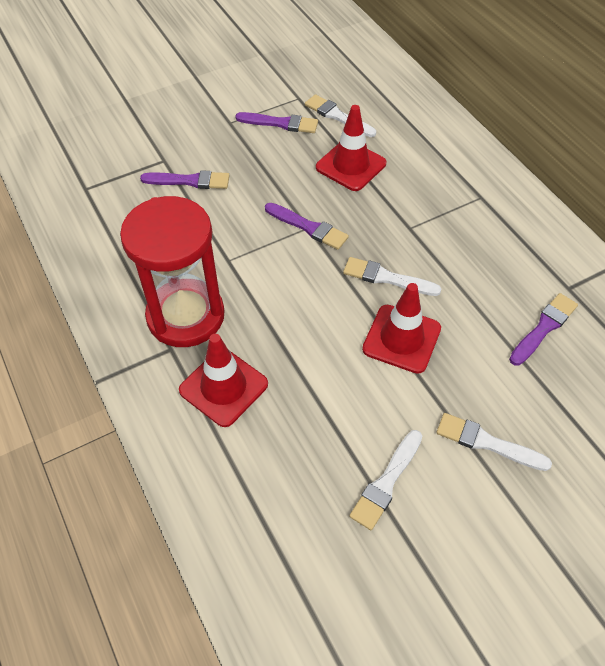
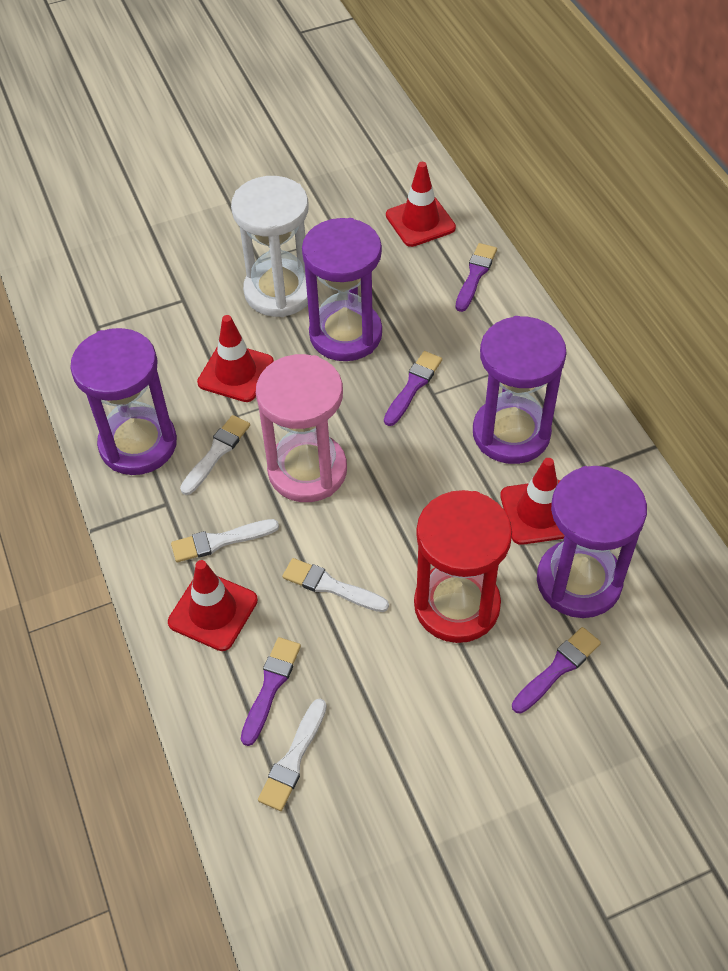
pink hourglass: none = 0 -> [256,354,347,502] = 1
purple hourglass: none = 0 -> [70,328,177,475] [302,218,382,361] [473,316,567,464] [537,466,647,618] = 4
red traffic cone: [179,334,268,427] [316,105,386,191] [362,283,441,374] = 3 -> [168,560,258,651] [197,315,274,402] [386,162,456,247] [500,458,565,545] = 4
white hourglass: none = 0 -> [231,176,309,317] = 1

